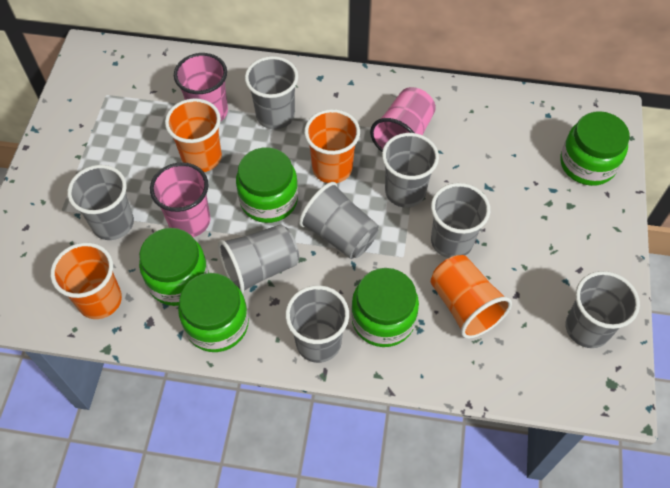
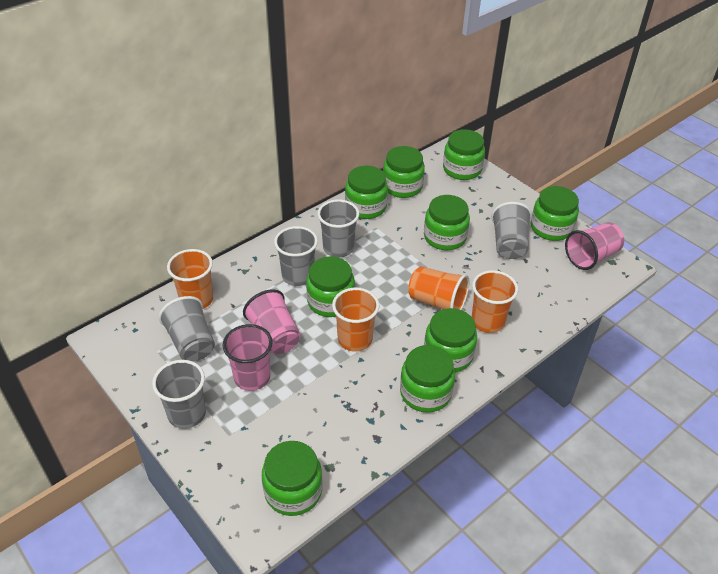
green jar: [139,228,209,306] [178,273,249,352] [236,147,298,223] [351,268,419,347] [560,111,630,186] = 5 -> [262,441,322,516] [306,257,355,317] [345,166,388,219] [383,146,425,198] [400,345,455,413] [424,195,470,250] [424,308,477,372] [443,129,485,180] [531,186,579,241] = 9
grey cup: [67,165,134,240] [218,224,299,294] [245,56,298,129] [285,285,349,363] [299,182,379,259] [382,133,439,208] [431,183,490,258] [565,271,640,348] = 8 -> [152,360,206,429] [159,296,215,361] [274,226,318,286] [317,199,359,257] [491,202,532,259] = 5

